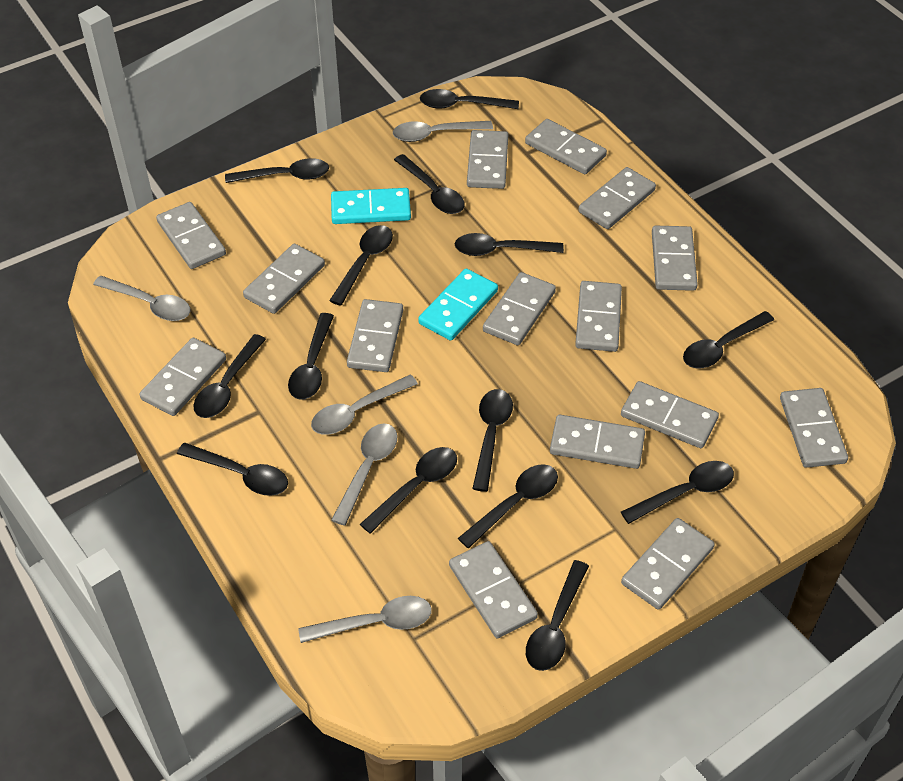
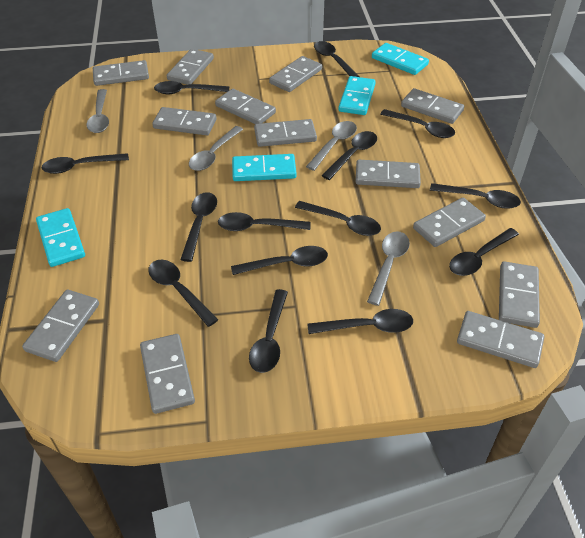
grey domino: [140,338,226,416] [156,202,226,269] [243,244,325,314] [347,299,403,372] [449,541,538,638] [467,130,508,189] [483,272,556,345] [525,119,607,174] [550,415,645,469] [575,281,622,352] [579,167,656,229] [621,381,719,448] [621,518,715,610] [652,226,698,291] [780,388,848,468] = 15 -> [22,290,99,362] [93,60,149,86] [140,334,195,414] [152,107,216,135] [167,49,214,85] [215,89,276,124] [254,119,317,147] [269,56,322,92] [355,160,421,188] [401,88,464,124] [413,198,486,247] [457,311,544,368] [499,261,540,328] = 13
grey spoon: [93,276,190,321] [298,596,432,643] [311,374,418,435] [331,423,397,526] [393,121,493,142] = 5 -> [86,89,109,133] [189,126,243,171] [306,121,357,171] [367,231,410,306] = 4
turquoise domino: [331,188,411,224] [418,268,498,341] = 2 -> [36,208,85,267] [232,154,296,181] [338,76,376,115] [372,43,429,75] = 4

